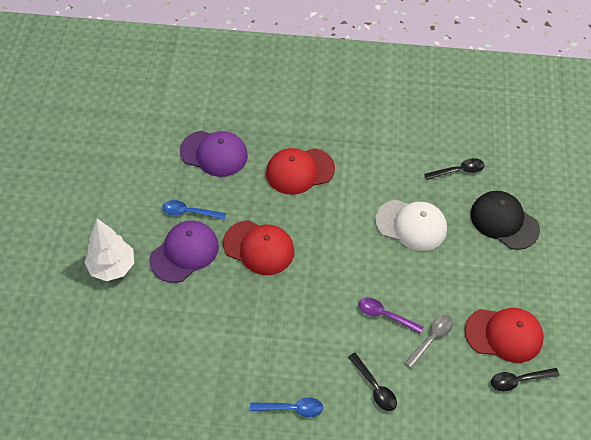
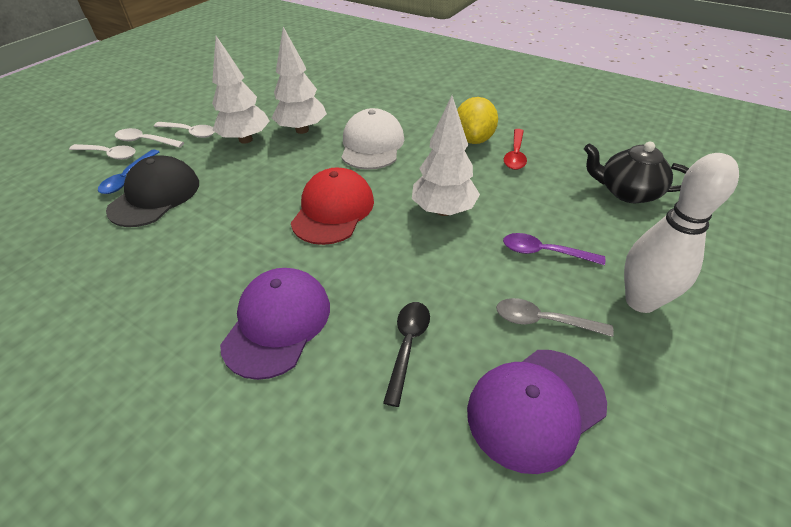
black spoon: [348,353,397,411] [424,158,485,180] [491,368,559,392] = 3 -> [383,302,430,407] = 1
black teapot: none = 0 -> [584,142,689,203] = 1
blue spoon: [162,200,226,220] [250,397,323,417] = 2 -> [98,150,159,194] = 1
red cap: [223,220,294,275] [266,148,335,195] [464,308,544,363] = 3 -> [291,167,374,245] = 1
red spoon: none = 0 -> [504,129,527,170] = 1
white bowling pin: none = 0 -> [624,153,739,313] = 1
white spoon: none = 0 -> [69,144,136,160] [115,128,184,148] [154,122,214,138] = 3
white tree: [84,219,134,281] = 1 -> [212,36,270,144] [272,27,327,134] [412,95,480,216] = 3
yellow lemon: none = 0 -> [457,97,498,144] = 1

